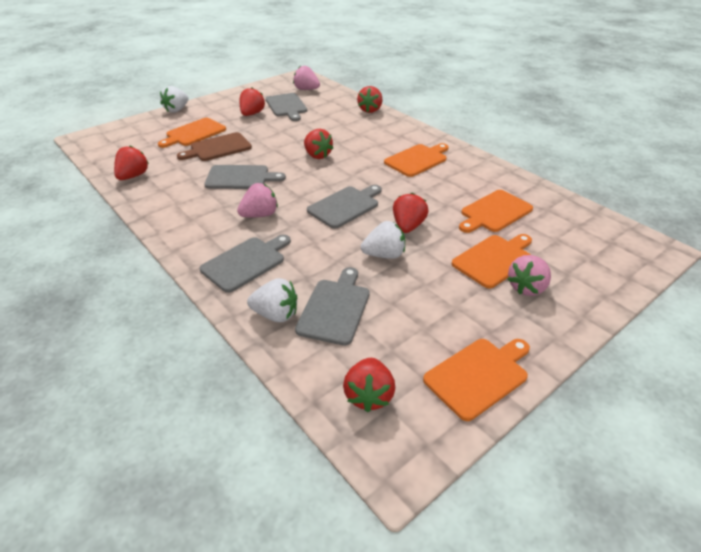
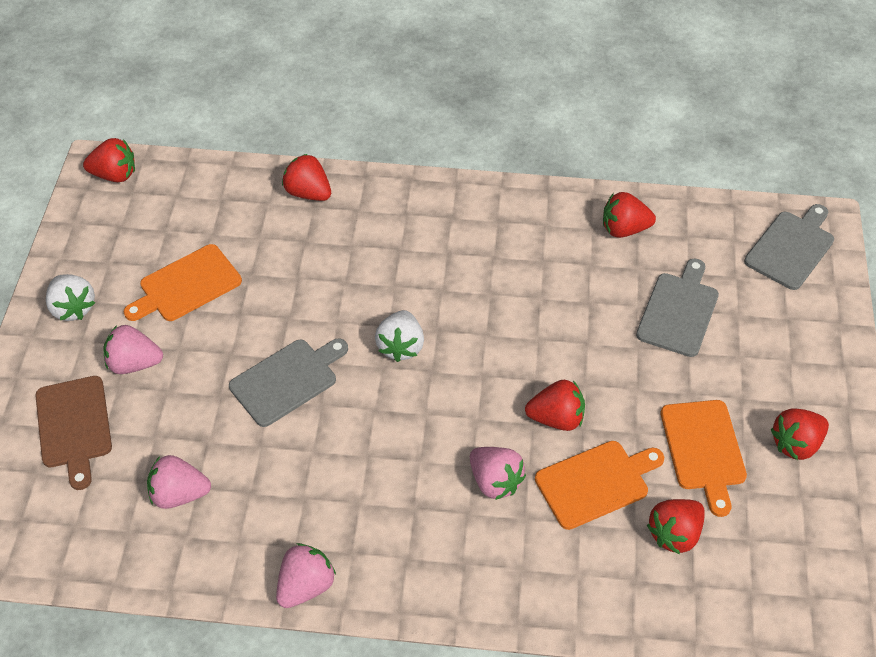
grey cutting board: [200,235,291,293] [204,165,286,189] [266,93,307,121] [295,267,370,346] [307,185,382,229] = 5 -> [229,338,348,427] [636,258,719,357] [744,204,834,290] = 3
orange cutting board: [158,118,226,148] [384,143,449,177] [423,339,530,421] [452,234,532,288] [459,190,533,233] = 5 -> [124,244,242,321] [535,441,664,530] [661,400,747,517] = 3
pink strawberry: [237,183,278,217] [293,66,320,90] [508,255,551,296] = 3 -> [103,325,163,374] [147,455,211,509] [276,543,336,608] [470,447,526,500] = 4
white strawberry: [160,86,189,113] [247,278,297,322] [361,221,405,259] = 3 -> [46,274,95,321] [375,310,424,362] = 2

